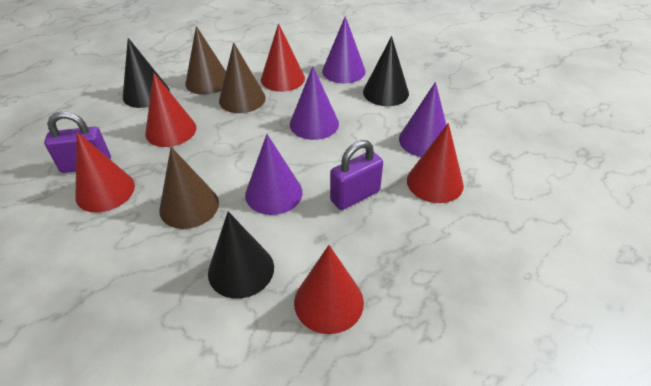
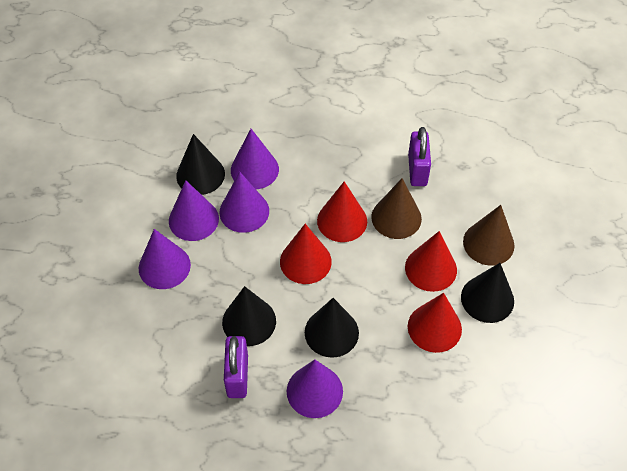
black cone: [123,38,170,108] [208,211,274,299] [363,36,409,106] = 3 -> [176,134,225,195] [222,286,276,346] [305,298,359,358] [461,263,514,323] = 4
brown cone: [159,147,219,229] [185,26,226,95] [219,42,266,113] = 3 -> [371,178,422,239] [463,205,514,265] = 2
purple cone: [245,134,302,215] [290,66,339,140] [322,16,366,83] [399,82,446,157] = 4 -> [139,229,191,289] [169,180,219,241] [219,172,269,233] [231,129,279,189] [287,360,343,418] = 5
red cone: [75,132,135,213] [145,73,197,147] [261,23,305,92] [294,245,364,334] [407,123,464,203] = 5 -> [280,224,332,284] [317,182,367,242] [405,231,457,292] [408,293,462,353] = 4

